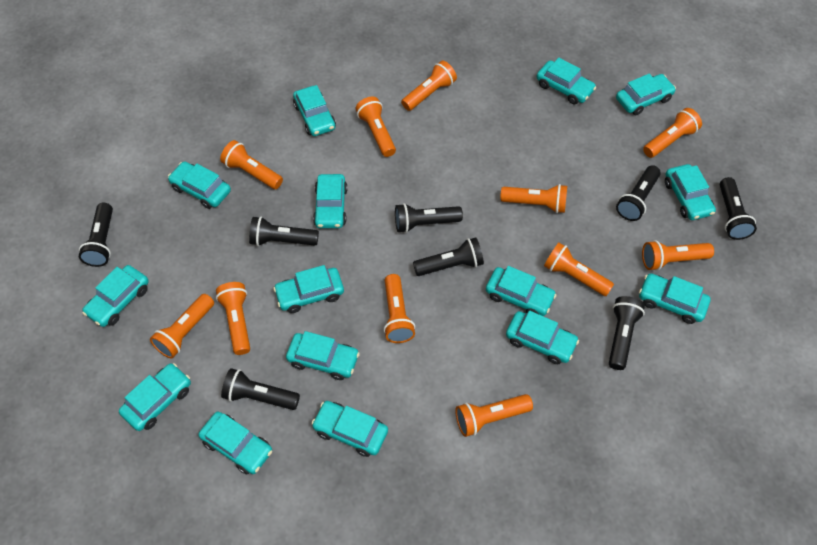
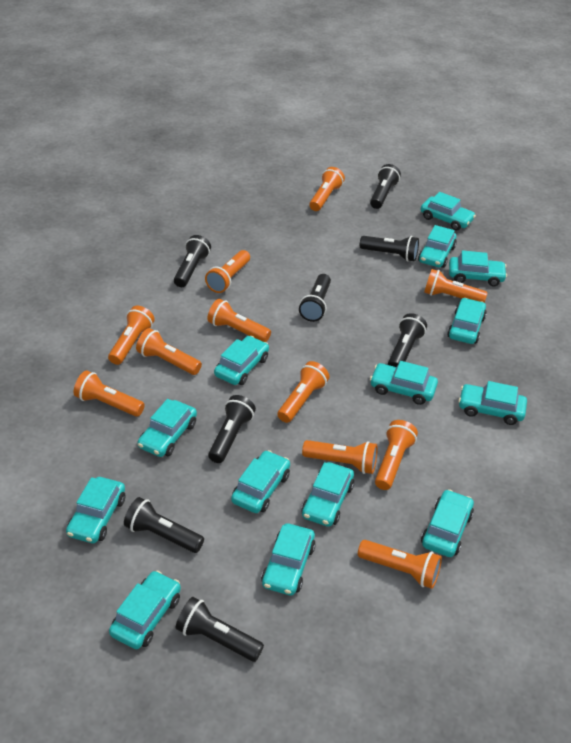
turquoise car: [82,265,149,327] [119,363,191,431] [168,161,231,209] [199,412,272,475] [273,265,344,313] [286,331,360,380] [293,85,336,136] [311,401,388,457] [313,174,348,228] [486,266,556,316] [506,310,579,364] [536,58,596,104] [616,74,676,115] [639,273,711,324] [665,164,716,220] = 15 -> [66,477,125,543] [109,570,181,649] [137,399,197,457] [214,336,269,385] [231,450,290,513] [261,523,316,595] [302,462,354,527] [370,361,438,405] [418,225,457,268] [420,192,476,231] [421,489,474,557] [447,298,487,344] [449,250,507,286] [458,381,527,425] = 14

